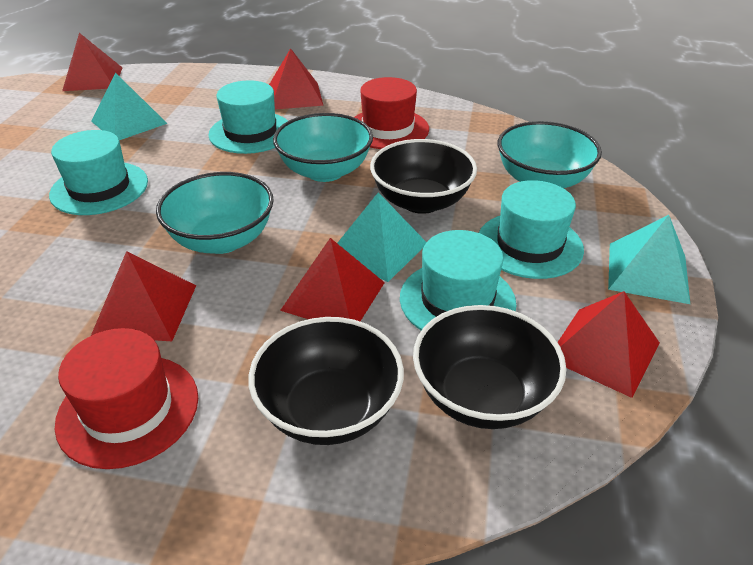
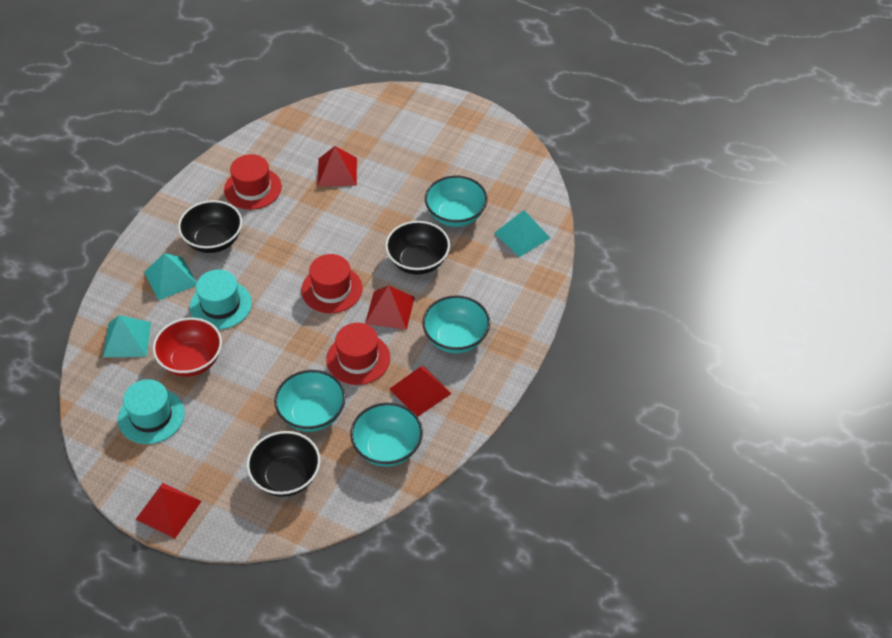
red bowl: none = 0 -> [153,318,222,377] = 1
red hat: [55,328,198,469] [354,77,429,149] = 2 -> [224,154,282,210] [301,254,363,313] [326,323,390,385] = 3
red pyramid: [62,33,122,91] [91,251,196,341] [269,48,324,109] [280,238,385,321] [557,291,660,398] = 5 -> [136,483,202,538] [317,146,357,187] [365,285,415,330] [390,366,451,417] = 4
turquoise bowl: [156,172,274,254] [273,113,373,182] [498,121,602,188] = 3 -> [274,370,346,432] [350,403,423,467] [422,295,490,353] [425,176,488,227] = 4
turquoise hat: [49,130,148,215] [209,80,288,154] [400,230,516,330] [479,180,584,279] = 4 -> [118,379,185,444] [190,270,252,330] = 2

